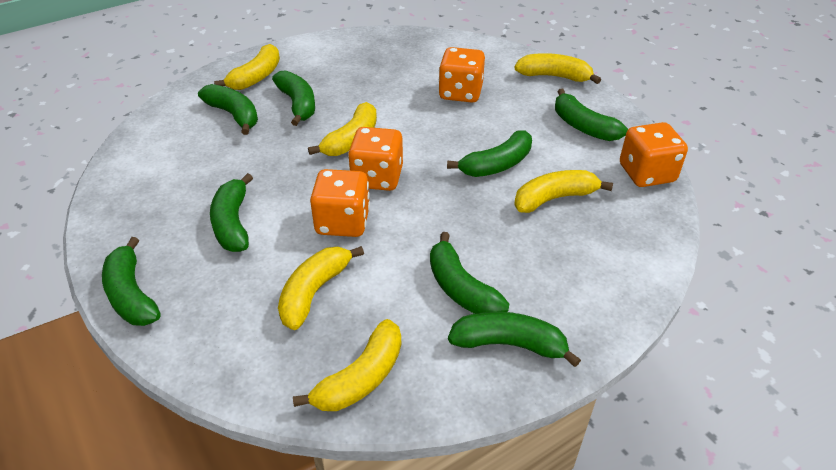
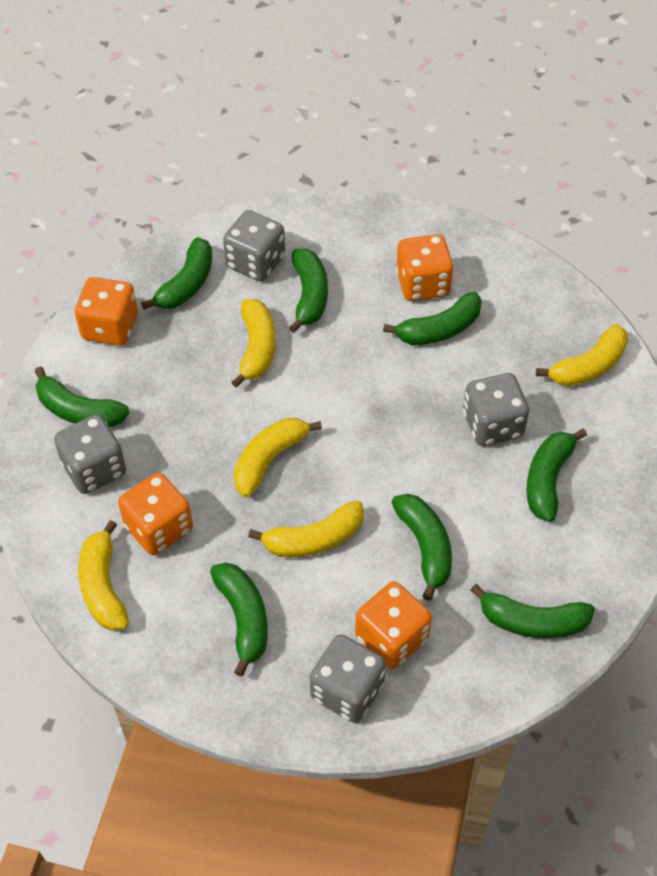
grey dice: none = 0 -> [54,415,126,494] [223,210,285,281] [310,634,386,723] [463,373,529,446] = 4
yellow banana: [214,44,280,90] [278,246,364,330] [293,319,401,411] [308,102,377,156] [514,53,601,84] [514,170,613,213] = 6 -> [78,520,129,631] [231,299,276,388] [233,418,322,498] [248,501,364,557] [536,324,628,386] = 5

